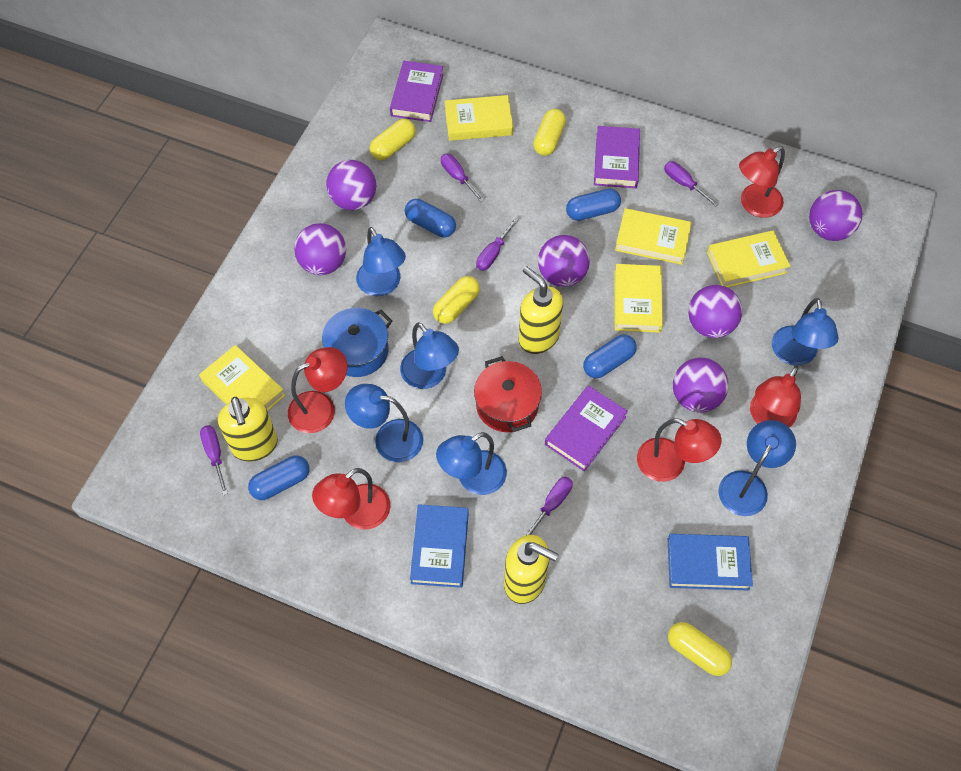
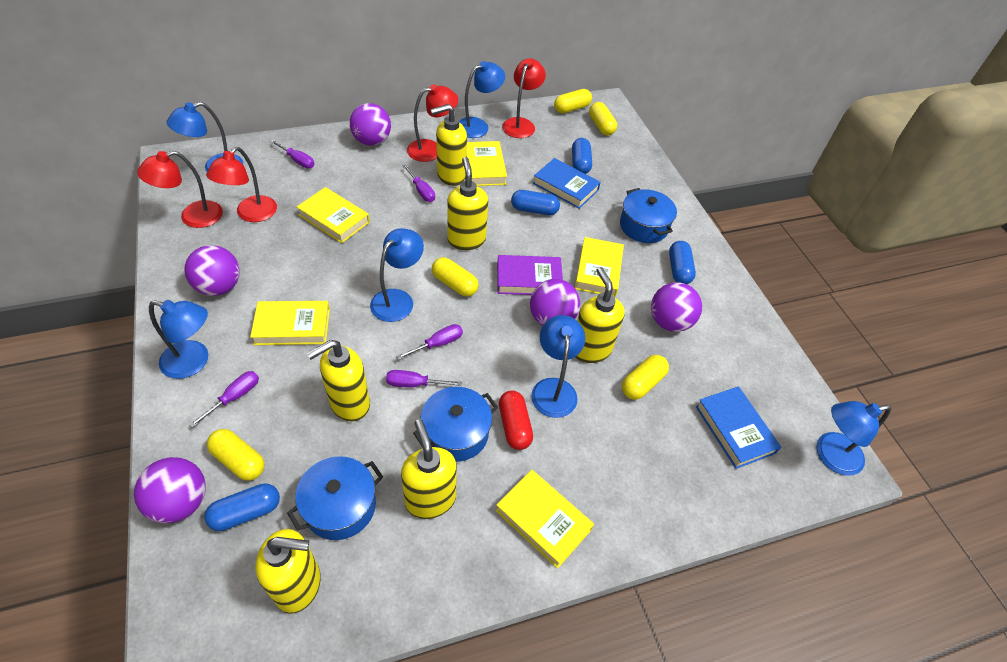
blue pot: [322,308,392,377] = 1 -> [287,456,383,540] [413,387,498,462] [620,188,677,243] = 3
purple ball: [294,223,346,275] [326,160,376,210] [538,235,590,287] [673,358,729,413] [688,285,742,338] [809,190,862,241] = 6 -> [134,457,206,523] [184,245,240,296] [350,103,391,146] [530,279,580,326] [651,282,702,332] = 5
purple book: [390,61,444,122] [545,386,628,471] [594,126,640,188] = 3 -> [497,255,563,295] = 1
red capsule: none = 0 -> [499,390,533,450] = 1
red lamp: [288,347,348,433] [312,468,390,530] [637,418,722,482] [739,146,785,218] [750,366,801,427] = 5 -> [137,151,223,228] [206,147,277,222] [407,84,458,162] [502,58,546,138] = 4
red pot: [474,356,542,432] = 1 -> none = 0
yellow capsule: [370,119,416,160] [433,276,480,324] [533,109,566,156] [668,622,732,676] = 4 -> [207,429,265,481] [432,257,479,296] [554,89,592,113] [589,102,617,136] [622,355,669,400] = 5
yellow soap dispenser: [218,397,278,462] [504,535,559,604] [519,266,563,354] = 3 -> [256,529,321,614] [307,340,370,422] [401,419,457,519] [430,104,467,186] [447,157,488,250] [575,267,625,363] = 6

